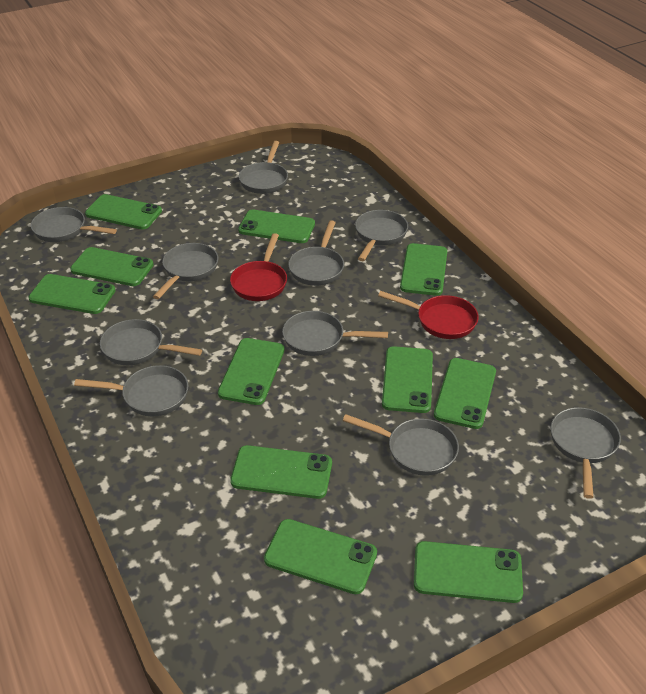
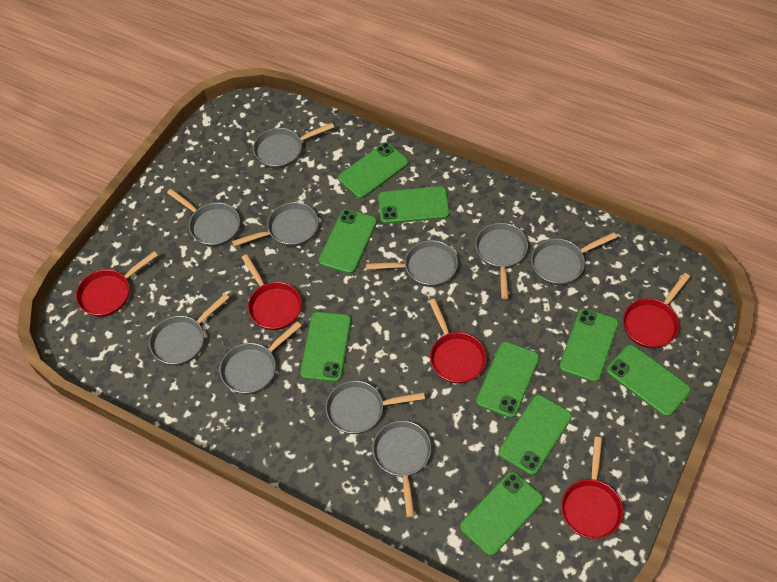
green phone: [29,274,116,314] [70,247,154,286] [85,194,162,229] [218,338,284,405] [230,445,332,499] [238,210,315,243] [264,519,377,594] [382,346,433,413] [400,243,447,296] [414,541,523,603] [434,358,496,429] = 11 -> [300,312,351,382] [319,209,377,274] [338,142,409,199] [378,186,450,224] [460,472,544,556] [476,341,540,418] [498,395,572,475] [559,308,619,382] [606,344,691,417] = 9
red pan: [230,233,287,301] [378,291,479,339] = 2 -> [76,251,158,317] [241,254,302,330] [429,299,486,384] [561,437,623,539] [623,273,690,348] = 5

